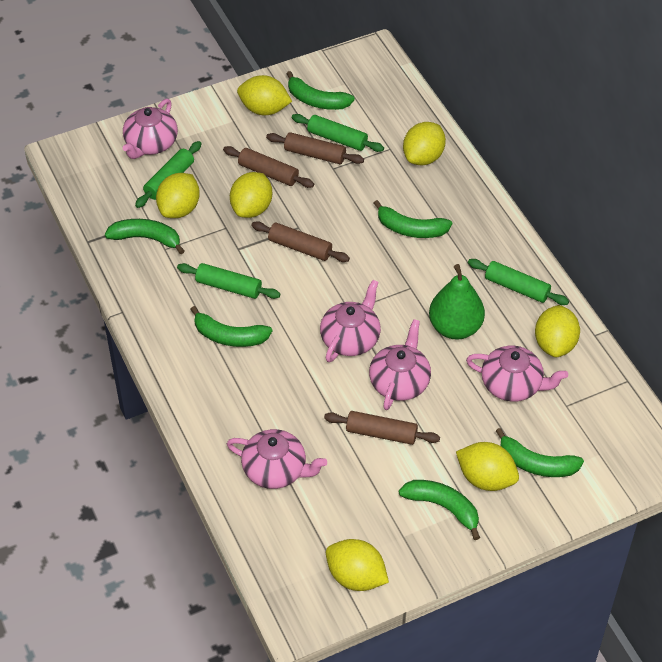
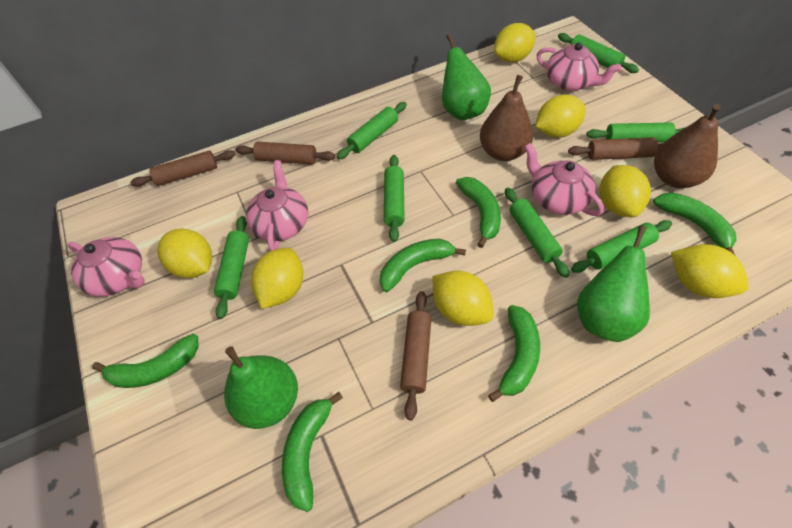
brown pear: none = 0 -> [480,75,533,161] [654,104,721,188] = 2
green pear: [429,264,485,340] = 1 -> [224,346,298,429] [442,33,491,120] [577,225,650,342] = 3
green rolling pin: [135,141,201,208] [177,263,280,299] [292,114,384,152] [468,259,569,305] = 4 -> [214,216,249,319] [337,102,407,159] [384,155,405,242] [505,188,569,278] [558,33,639,73] [571,220,672,273] [586,123,686,142] = 7
pink teapot: [123,99,178,159] [227,429,327,489] [320,280,381,362] [369,319,431,410] [466,346,568,401] = 5 -> [68,237,145,297] [246,160,308,251] [524,143,604,216] [537,43,622,91] = 4

